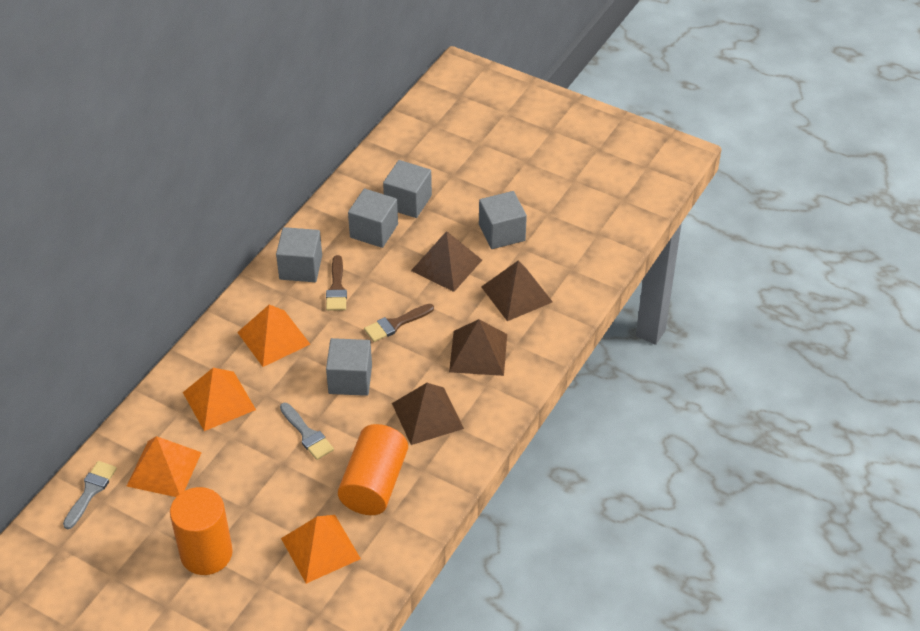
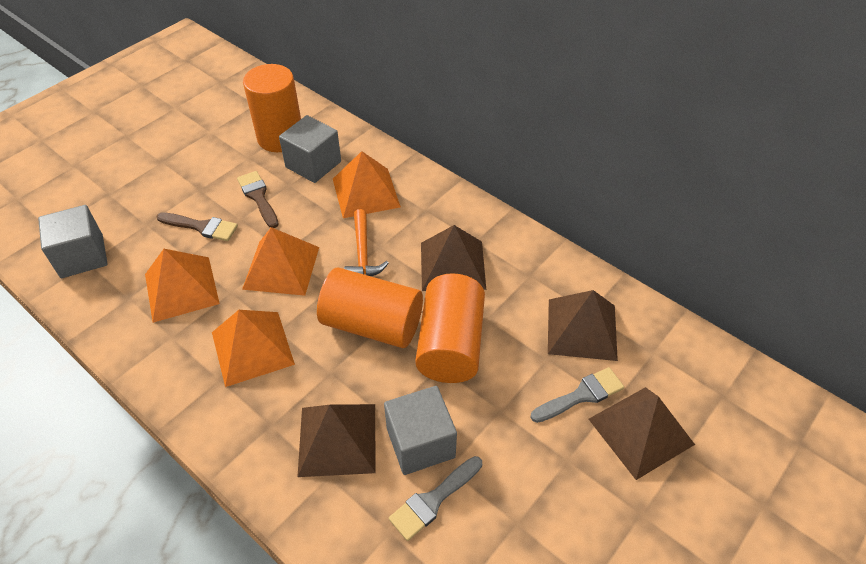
grey cube: [276,227,322,282] [326,338,372,396] [348,189,398,248] [383,160,432,218] [479,191,527,249] = 5 -> [38,205,108,278] [279,115,341,183] [384,386,457,475] = 3
orange cylinder: [170,487,233,575] [338,424,408,515] = 2 -> [243,64,301,152] [317,268,423,348] [415,273,485,383] = 3
orange hammer: none = 0 -> [344,209,389,276] = 1

